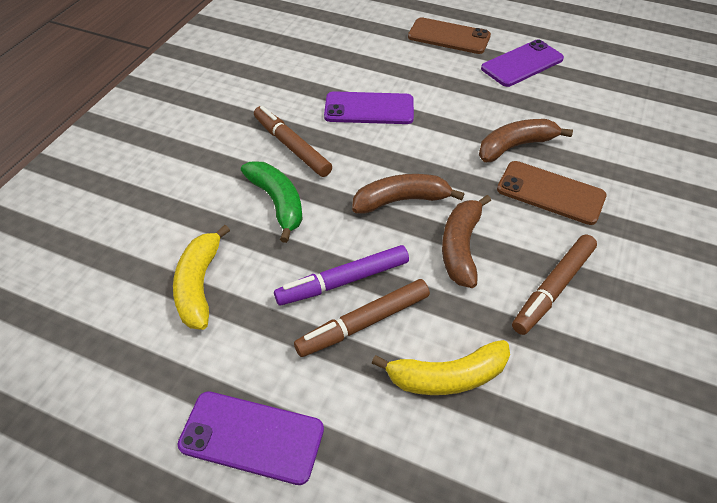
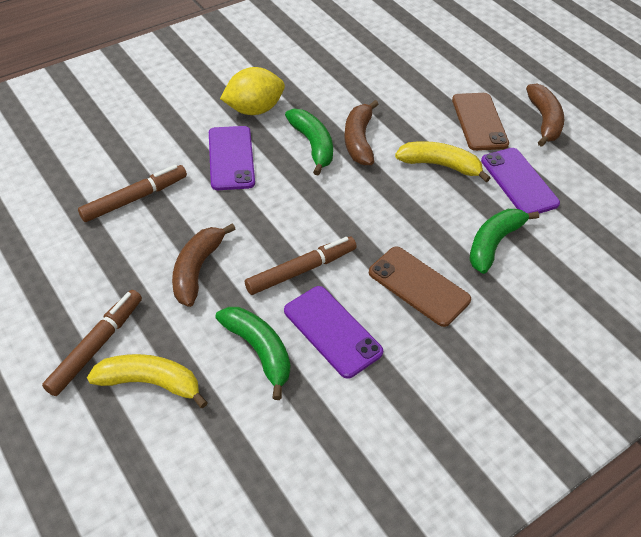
green banana: [241,161,303,243] = 1 -> [215,307,290,400] [285,109,333,175] [469,209,539,274] = 3
purple marker: [274,245,409,306] = 1 -> none = 0
yellow lemon: none = 0 -> [220,67,285,115] = 1

